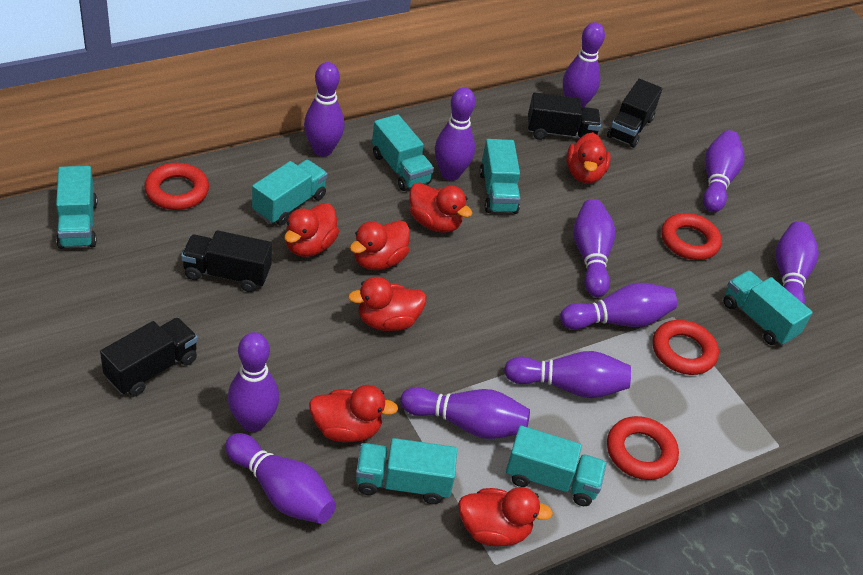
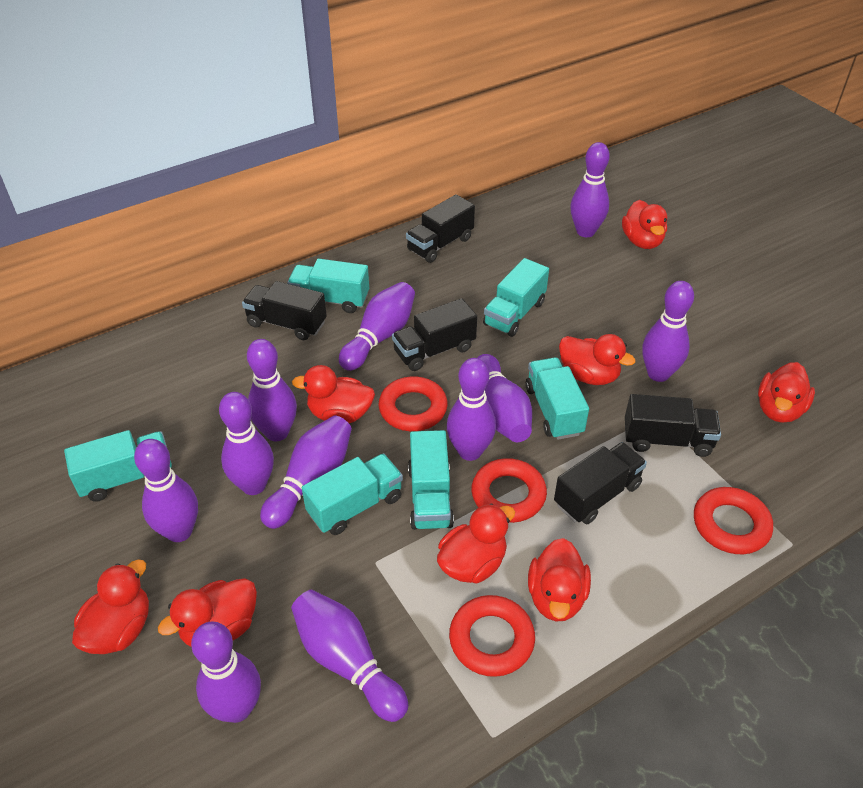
black truck: [100,317,198,396] [181,230,272,292] [528,92,601,140] [607,79,662,148] = 4 -> [242,281,327,340] [392,298,477,371] [406,195,475,263] [554,442,647,524] [625,394,721,457] = 5
red duck: [284,203,339,257] [309,385,398,442] [348,277,426,331] [350,220,410,270] [409,182,472,233] [458,487,553,546] [566,132,611,184] = 7 -> [72,560,149,654] [158,578,257,647] [292,365,375,423] [437,503,515,583] [528,538,591,621] [559,334,636,385] [622,200,667,249] [758,362,815,423] = 8
turquoise truck: [56,166,97,249] [252,160,328,226] [356,438,457,504] [372,114,434,191] [479,139,520,214] [506,425,607,506] [723,270,813,346] = 7 -> [64,430,172,502] [287,258,369,313] [302,453,403,535] [408,430,454,530] [483,258,549,337] [525,357,589,440] = 6

